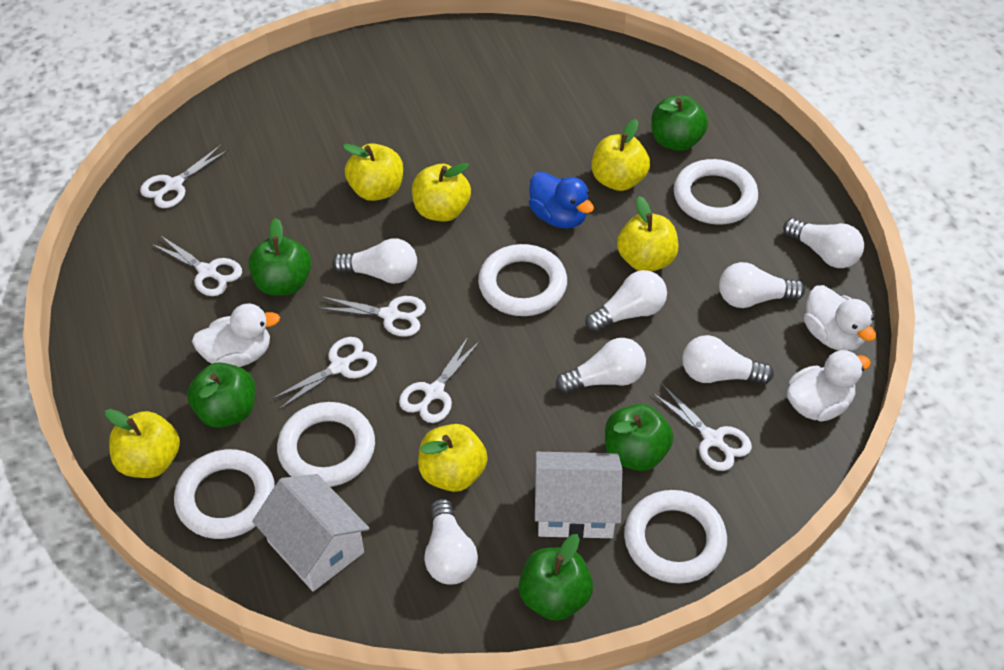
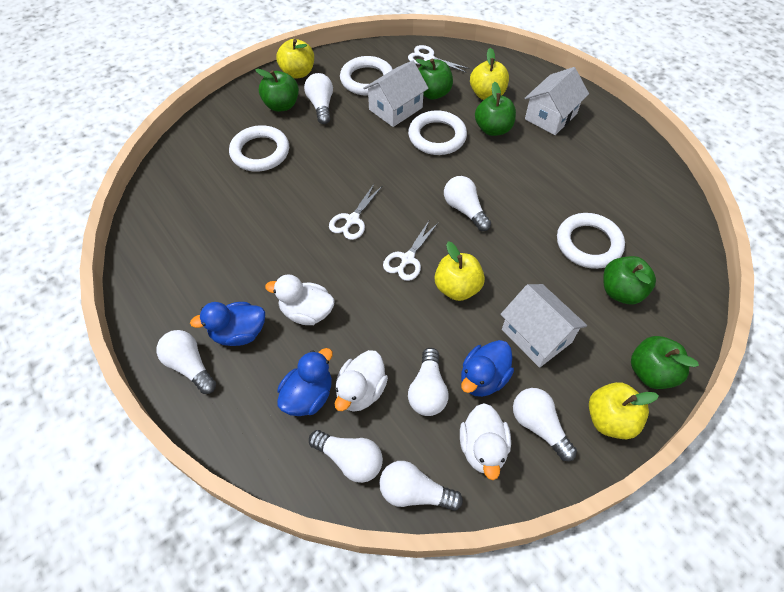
blue duck: [529,171,594,229] = 1 -> [190,302,265,346] [277,348,333,416] [461,340,514,397] = 3
white house: [252,474,370,591] [535,452,622,539] = 2 -> [363,60,429,127] [500,284,587,368] [524,67,589,135] = 3
white ring: [174,449,275,539] [277,402,375,487] [478,244,567,316] [624,490,727,584] [674,159,758,225] = 5 -> [229,125,289,172] [340,56,393,96] [408,110,467,155] [557,213,625,269] = 4
white scissors: [140,145,229,208] [151,235,242,296] [271,337,377,410] [318,296,426,337] [399,337,480,423] [652,385,752,471] = 6 -> [329,184,382,240] [383,219,438,281] [408,45,470,72] = 3
yellow apple: [105,409,180,478] [343,143,403,201] [412,163,471,222] [418,424,488,492] [592,119,650,191] [617,196,678,272] = 6 -> [276,39,314,79] [435,242,485,301] [470,48,509,100] [589,382,659,439] = 4

